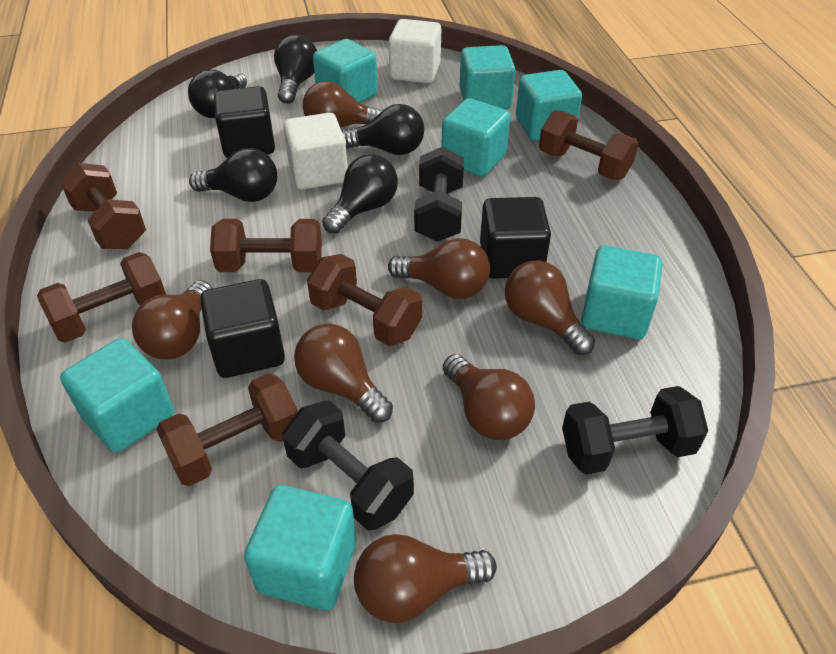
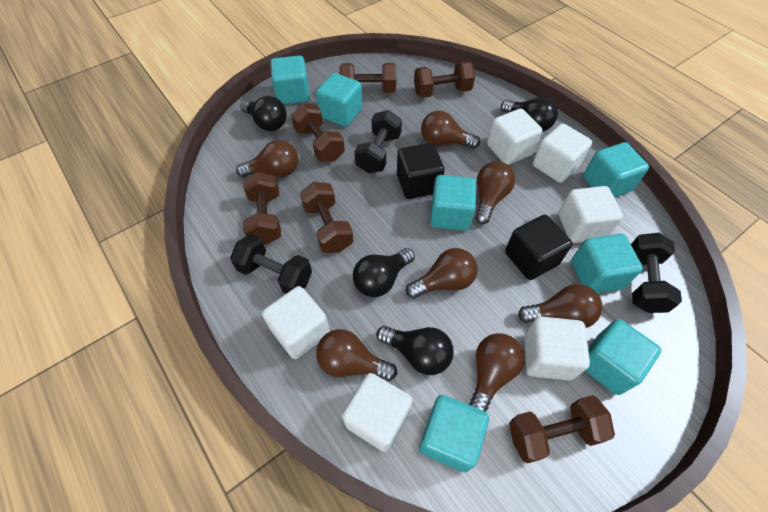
black cube: [200,279,285,378] [214,86,275,158] [480,197,551,279] = 3 -> [397,143,444,199] [505,215,572,280] = 2
black light bulb: [188,70,247,118] [189,148,277,202] [274,35,317,104] [322,154,398,234] [342,104,424,155] = 5 -> [240,96,287,131] [353,248,415,297] [376,326,454,375] [501,97,558,132] = 4
white cube: [283,113,348,190] [389,19,441,83] = 2 -> [262,286,330,359] [342,373,413,452] [487,109,542,165] [524,316,590,381] [533,123,592,183] [558,186,623,243] = 6

